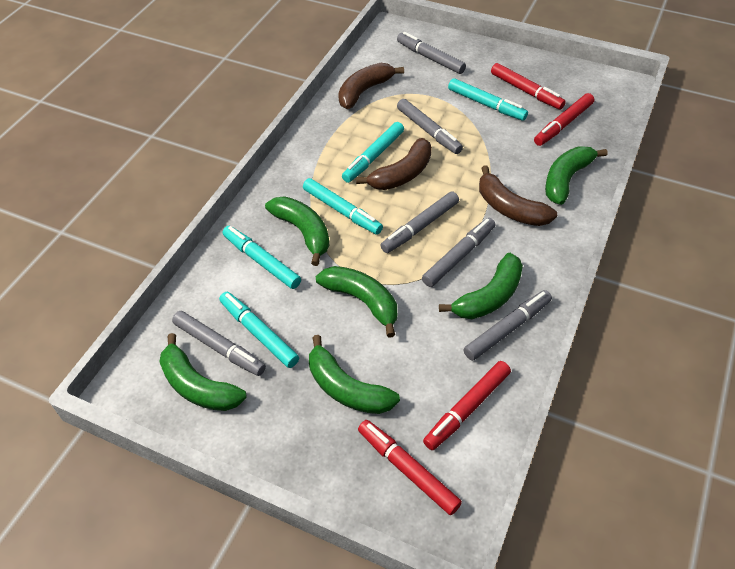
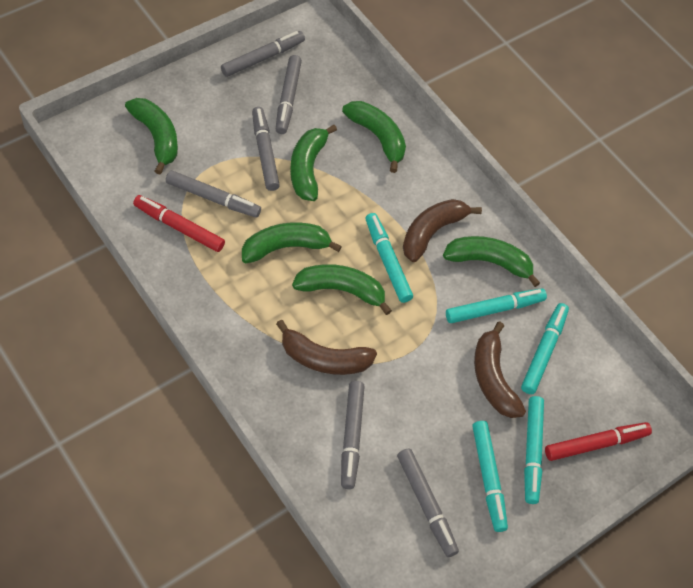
red marker: [358,420,462,515] [423,361,511,450] [491,63,566,110] [534,93,594,146] = 4 -> [133,195,225,252] [545,422,652,461] = 2

